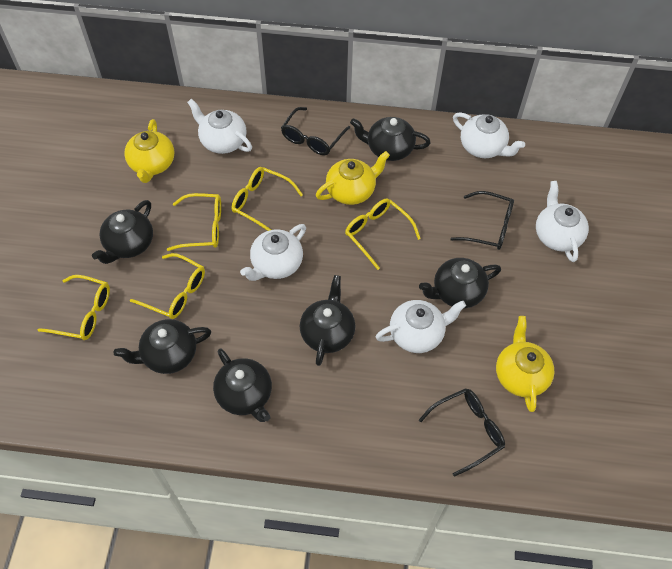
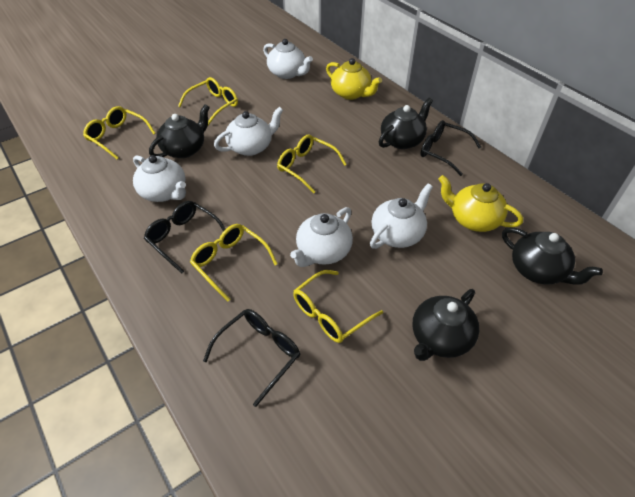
black teapot: [92,200,153,264] [114,319,211,374] [213,348,272,422] [300,275,355,366] [350,117,431,161] [419,258,501,308] = 6 -> [149,104,210,158] [379,98,433,149] [412,289,479,361] [502,227,603,284] = 4
yellow teapot: [124,119,174,183] [316,151,390,205] [496,316,554,412] = 3 -> [326,58,382,100] [439,175,523,232] = 2

